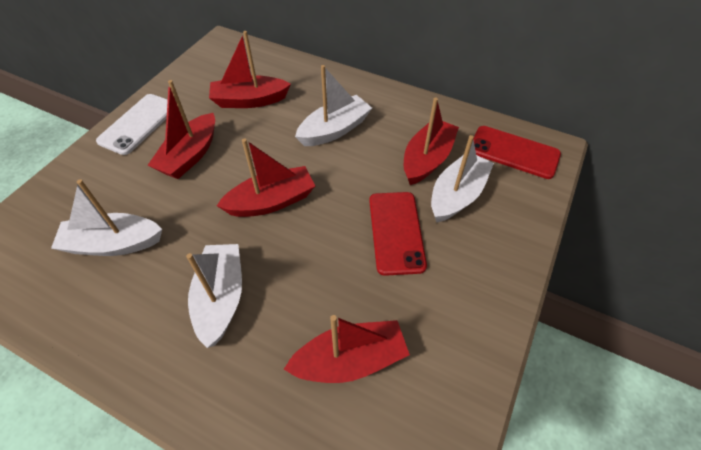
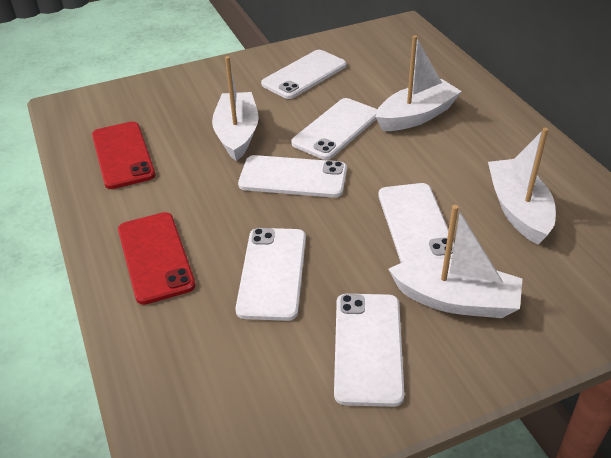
red boat: [147,80,215,179] [209,31,291,108] [217,138,315,217] [284,315,410,383] [404,98,459,185] = 5 -> none = 0
white phone: [96,94,168,155] = 1 -> [236,228,306,321] [238,155,347,198] [261,50,346,99] [291,98,377,160] [334,294,404,407] [379,183,455,263] = 6

